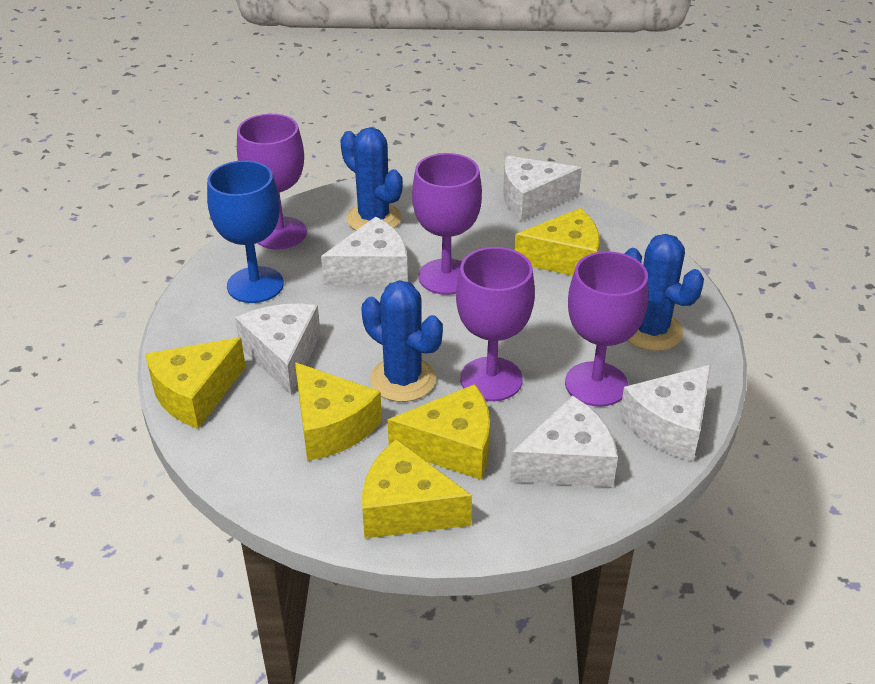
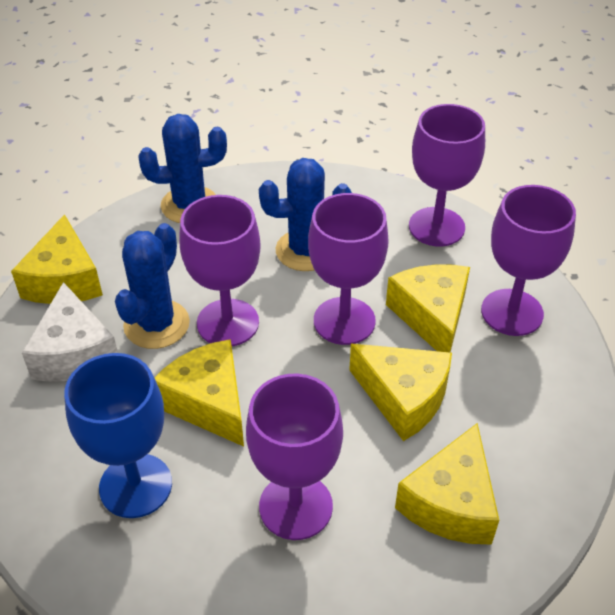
purple goblet: [237,114,307,249] [412,153,482,295] [456,247,535,401] [565,251,649,407] = 4 -> [179,195,261,346] [246,374,343,540] [308,193,389,345] [409,104,485,247] [481,185,576,336] = 5
white cheese: [235,303,321,394] [321,217,408,285] [503,156,582,222] [510,395,618,487] [619,365,711,461] = 5 -> [22,282,118,382] = 1

